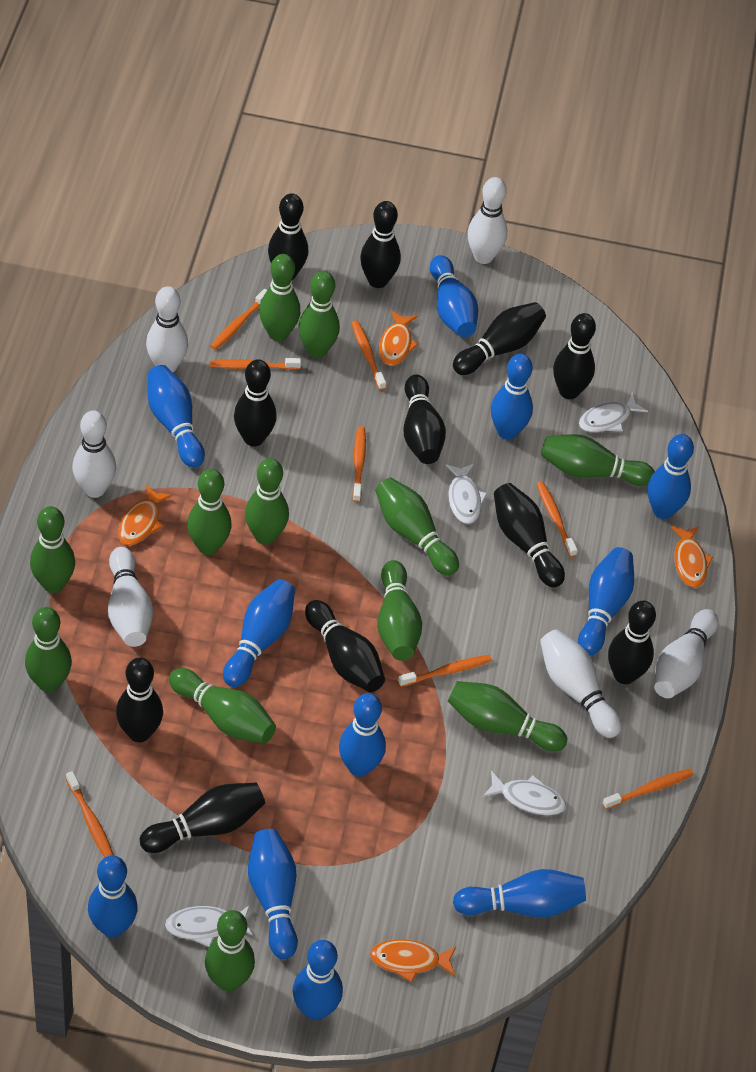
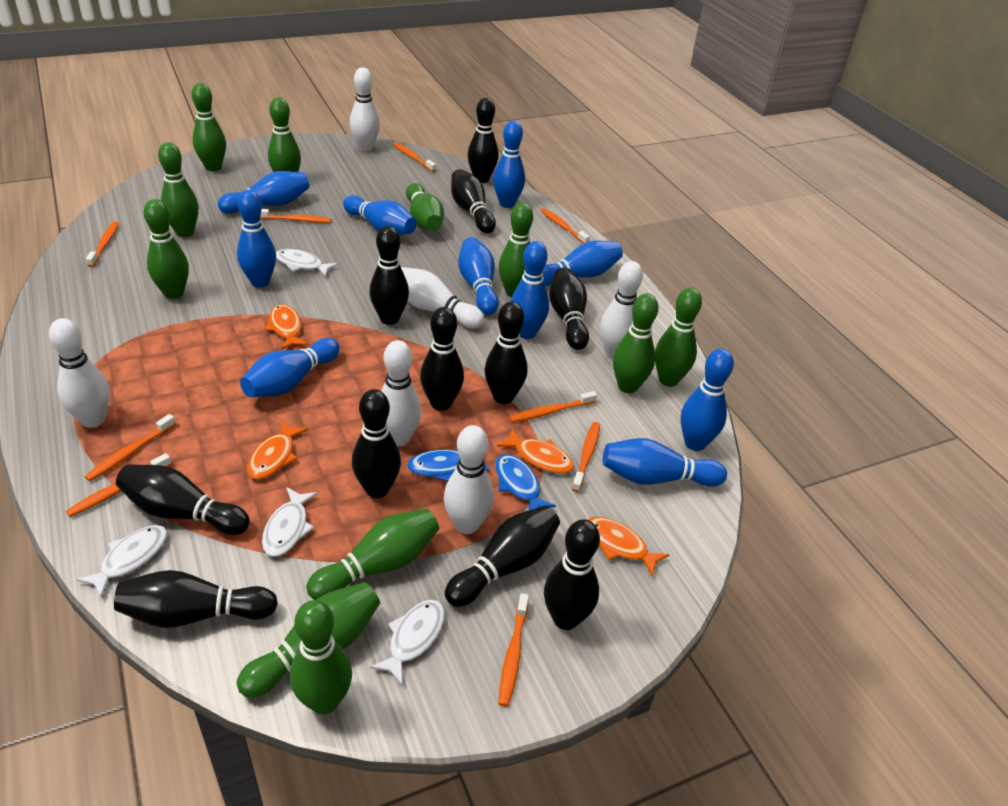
blue bowling pin: [88,855,138,938] [148,365,205,468] [223,579,295,687] [248,829,298,959] [293,940,343,1020] [339,693,386,777] [430,255,478,337] [453,869,586,918] [491,354,533,440] [578,547,634,655] [648,434,694,519] = 11 -> [218,171,309,214] [237,190,276,287] [240,338,340,397] [343,195,417,235] [458,237,499,315] [493,121,525,208] [511,241,549,339] [543,241,623,286] [603,438,727,487] [680,349,734,451] = 10
blue fish: none = 0 -> [407,450,491,481] [495,454,556,510] = 2
green bowling pin: [25,607,72,693] [30,506,75,593] [169,668,276,743] [187,469,231,555] [205,910,255,991] [245,458,289,545] [259,254,300,341] [298,271,340,358] [375,477,459,576] [378,560,422,661] [448,681,567,752] [541,434,655,486] = 12 -> [144,199,189,299] [158,142,199,237] [191,83,226,171] [237,582,380,698] [268,97,301,172] [290,600,352,714] [306,509,439,600] [406,183,444,231] [499,203,533,297] [613,293,659,393] [655,288,702,387] = 11
orange toothbrush: [66,771,114,858] [210,289,267,350] [210,358,301,370] [352,321,386,390] [353,426,366,502] [398,655,492,687] [537,481,578,557] [602,768,694,809] = 8 -> [66,453,172,517] [85,414,176,481] [86,221,119,267] [260,209,331,223] [393,143,436,172] [498,593,529,707] [510,391,597,422] [540,208,590,244] [572,422,600,492] = 9

